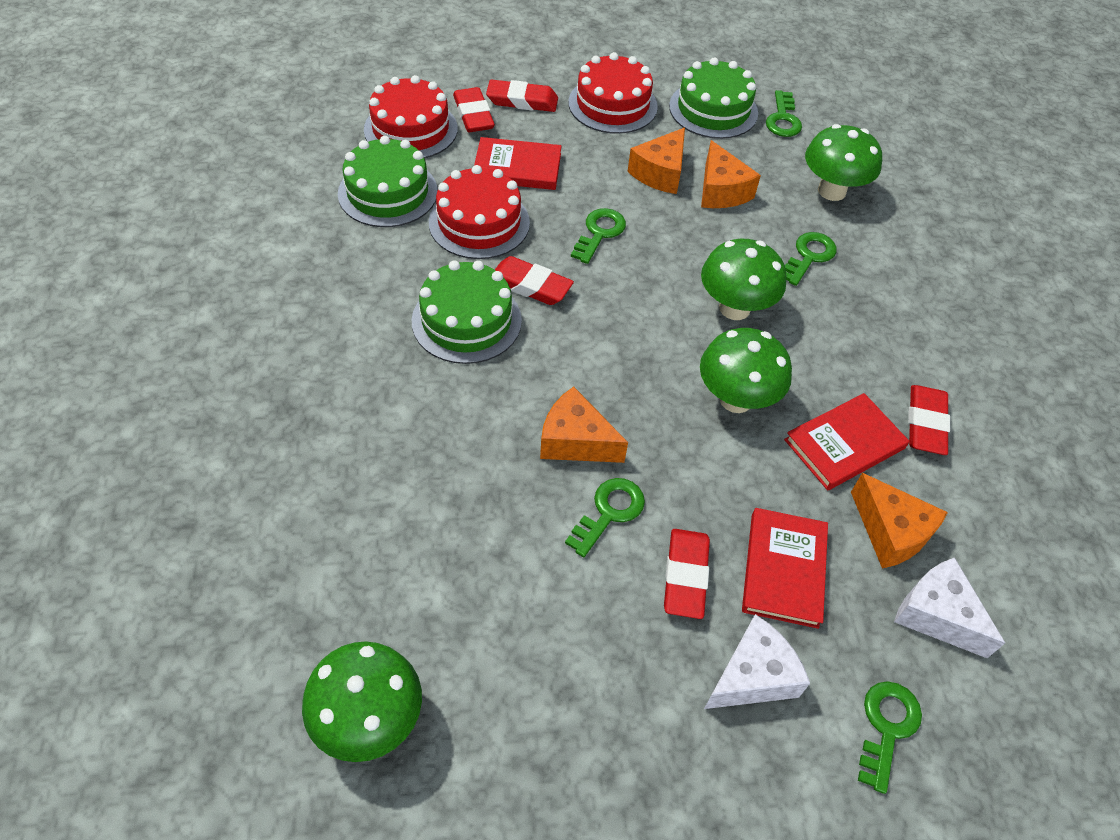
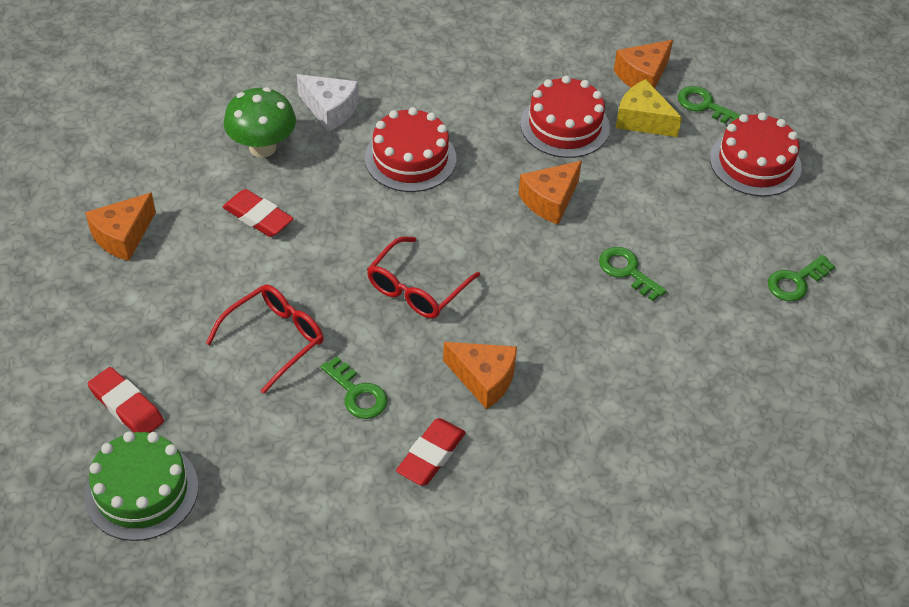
green cake: [338,136,438,227] [412,260,522,364] [669,57,758,139] = 3 -> [84,431,199,541] = 1
green key: [565,478,645,557] [571,208,626,264] [766,90,802,137] [785,232,837,286] [858,681,922,794] = 5 -> [321,356,388,419] [599,247,667,301] [678,86,740,124] [768,255,835,301] = 4
green mushroom: [302,641,422,762] [700,328,792,413] [701,239,786,320] [805,124,882,201] = 4 -> [224,87,296,158] = 1
red book: [474,137,561,190] [742,508,828,629] [784,393,909,490] = 3 -> none = 0
red eraser: [453,87,495,132] [486,79,558,112] [495,256,574,305] [664,529,710,619] [908,385,950,455] = 5 -> [88,367,164,433] [222,189,294,237] [396,419,466,486] = 3
red glasses: none = 0 -> [206,285,323,394] [367,236,480,319] = 2
white cheese: [704,614,810,709] [894,558,1005,658] = 2 -> [297,74,359,132] = 1
yellow cheese: none = 0 -> [616,79,682,137] = 1

